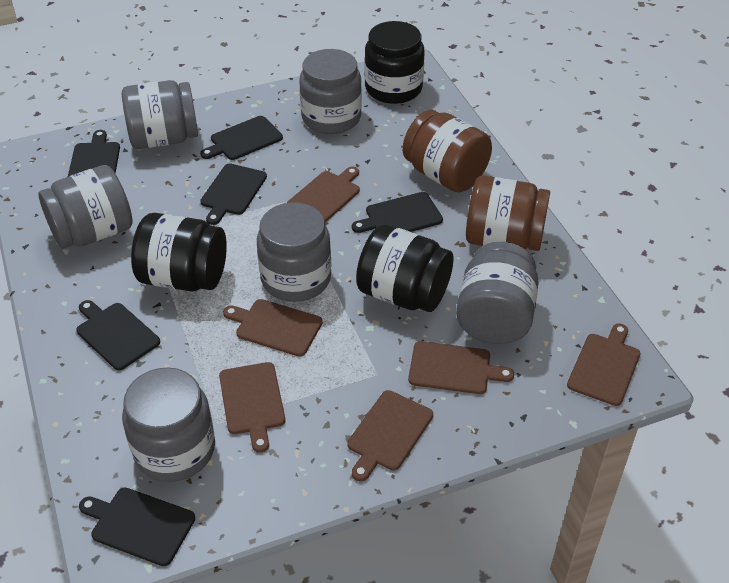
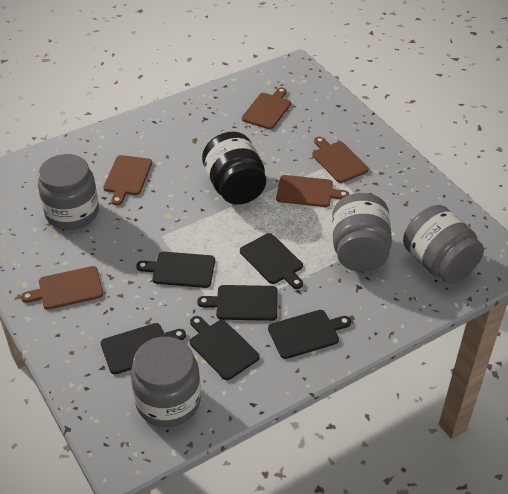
black jar: [131,213,227,292] [356,225,454,312] [365,21,425,104] = 3 -> [202,132,266,204] = 1
brown cutting board: [219,362,285,453] [223,299,323,357] [287,167,360,222] [347,390,433,481] [408,341,514,394] [567,323,640,406] = 6 -> [21,266,103,310] [103,155,152,205] [242,87,291,129] [276,175,349,207] [312,137,369,183] = 5
brown jar: [403,110,492,192] [466,176,550,251] = 2 -> none = 0
grey jar: [38,165,133,249] [122,80,198,149] [122,367,215,482] [257,202,331,302] [299,49,362,134] [456,242,539,344] = 6 -> [38,154,99,230] [131,337,201,427] [332,193,392,272] [403,205,484,283] = 4

